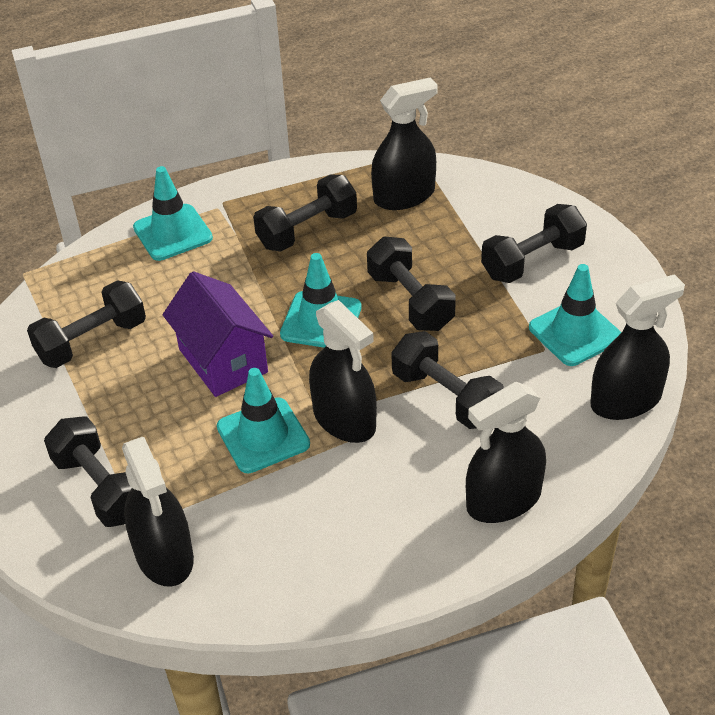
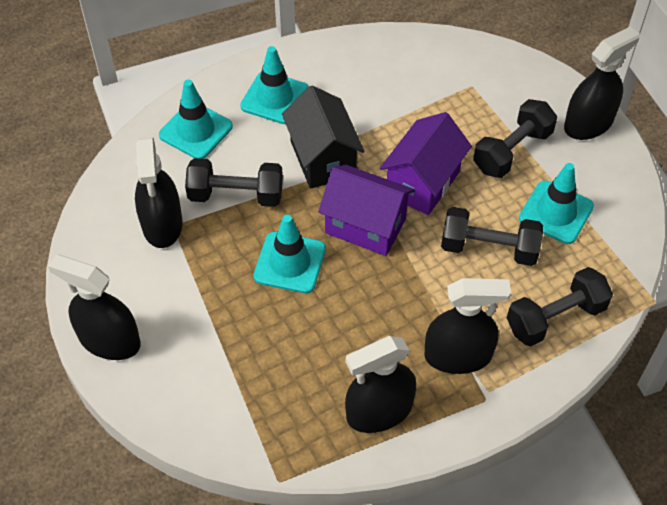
black dumbbell: [27,280,146,368] [44,416,132,527] [253,174,357,252] [367,236,456,331] [391,331,504,429] [481,204,587,283] = 6 -> [185,158,283,207] [441,207,543,266] [473,99,557,178] [507,267,613,346] = 4
black house: none = 0 -> [282,85,365,189] = 1
purple house: [163,271,273,397] = 1 -> [318,165,415,256] [380,112,472,215] = 2

